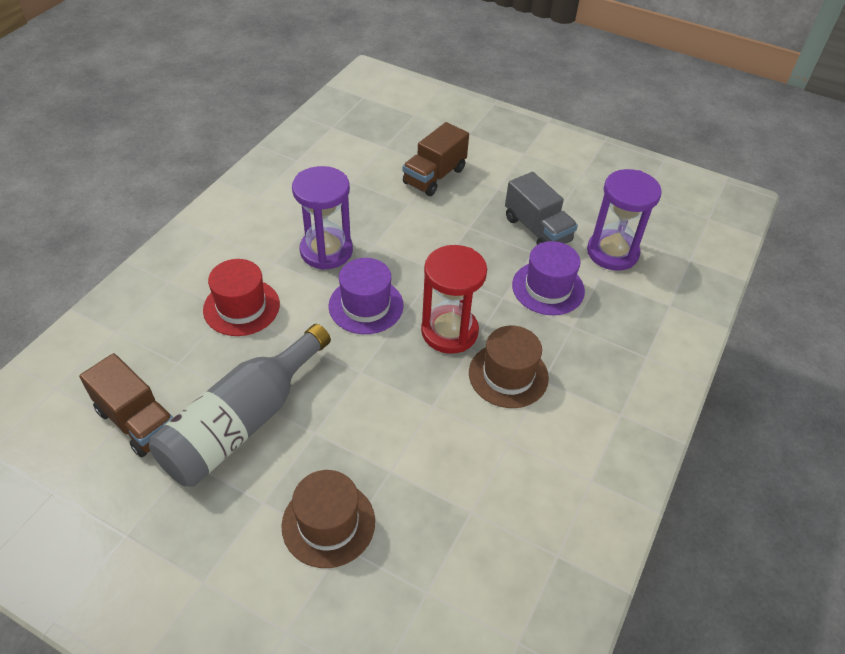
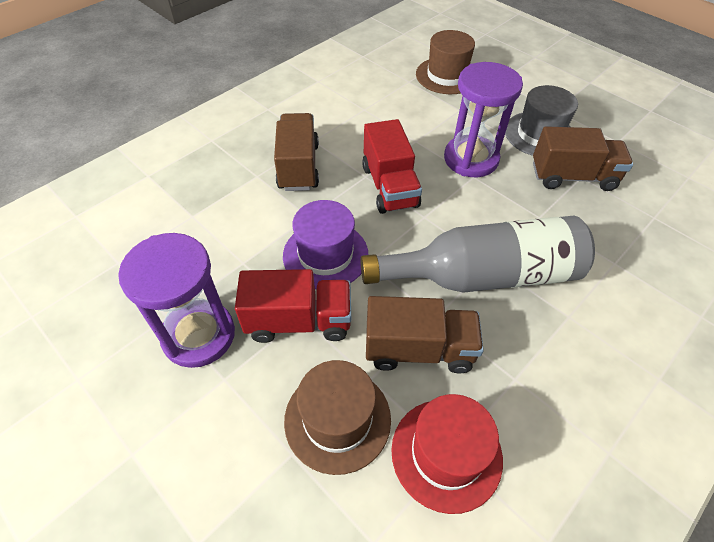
brown truck: [79,353,173,457] [403,122,469,196] = 2 -> [274,113,319,191] [366,296,484,374] [533,126,633,191] = 3
grey hat: none = 0 -> [505,85,578,156] = 1
grey truck: [505,172,578,245] = 1 -> none = 0
purple hat: [329,258,404,334] [512,241,585,315] = 2 -> [283,200,368,289] = 1
red hourglass: [421,245,487,354] = 1 -> none = 0
red truck: none = 0 -> [235,269,351,343] [362,119,422,214] = 2

